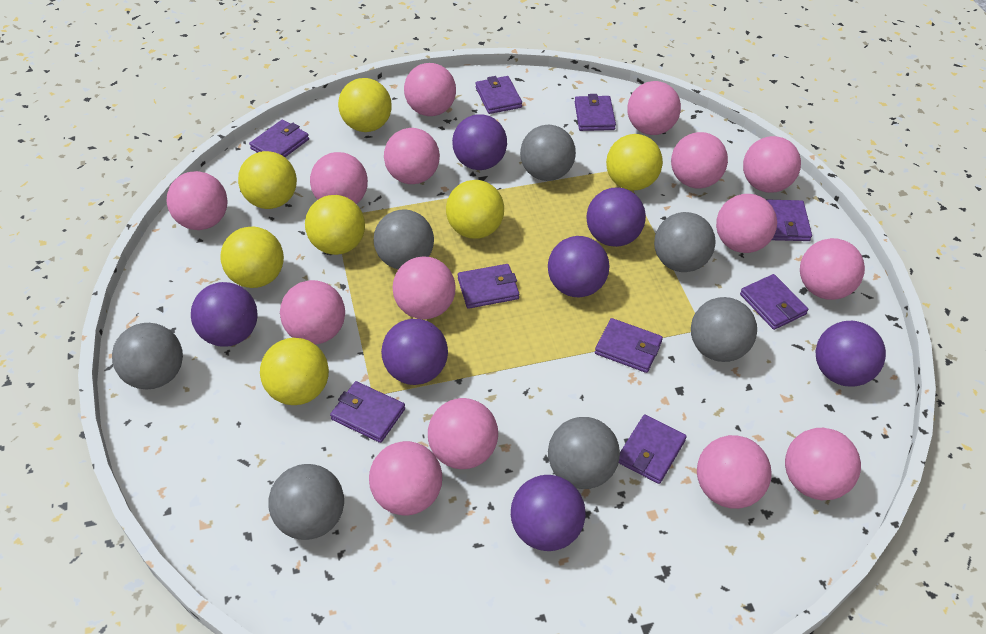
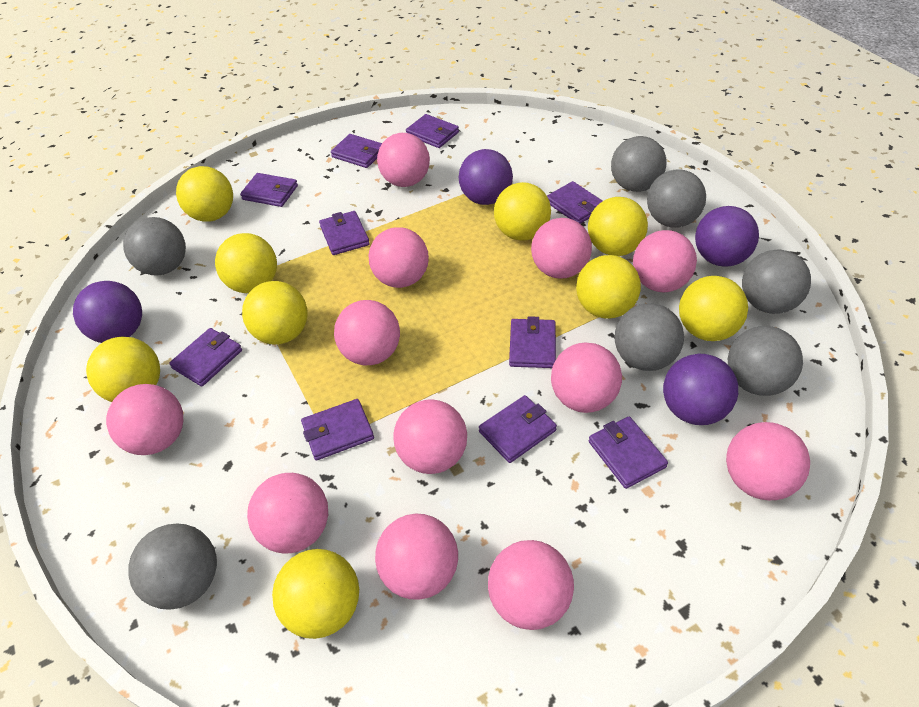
pink ball: [167,171,228,230] [280,280,345,344] [310,152,368,204] [369,441,442,516] [384,128,440,184] [393,257,455,319] [404,63,456,116] [428,398,498,469] [627,81,681,135] [671,132,728,188] [697,435,772,509] [716,194,777,253] [743,136,801,193] [785,428,861,500] [800,238,865,300] = 15 -> [106,384,183,455] [247,473,328,554] [334,300,400,365] [369,227,429,288] [375,514,458,600] [377,133,430,187] [393,400,467,474] [488,540,574,630] [531,218,592,278] [551,343,622,413] [633,230,697,292] [726,422,810,500] = 12
purple ball: [191,282,258,347] [381,319,448,385] [452,114,507,170] [511,475,586,551] [548,236,609,297] [586,188,646,247] [816,321,886,387] = 7 -> [73,281,142,343] [459,149,513,205] [663,354,738,425] [695,206,759,267] = 4
purple wallet: [249,120,309,157] [330,381,405,443] [458,264,519,309] [476,76,522,114] [575,94,616,131] [595,318,663,373] [619,415,687,484] [740,274,808,330] [766,199,812,241] = 9 -> [169,328,242,387] [240,173,298,207] [301,399,374,460] [319,211,370,255] [331,134,382,168] [406,114,459,148] [479,395,557,463] [509,316,556,368] [547,181,602,224] [589,417,668,489] = 10
yellow ball: [220,227,284,288] [238,151,297,209] [260,338,329,405] [305,195,365,255] [338,78,392,132] [446,180,504,239] [606,134,663,190] = 7 -> [86,336,160,402] [176,166,233,222] [215,233,277,293] [242,281,308,345] [272,549,359,639] [494,182,551,241] [576,255,641,319] [588,197,648,256] [679,276,748,341] = 9

